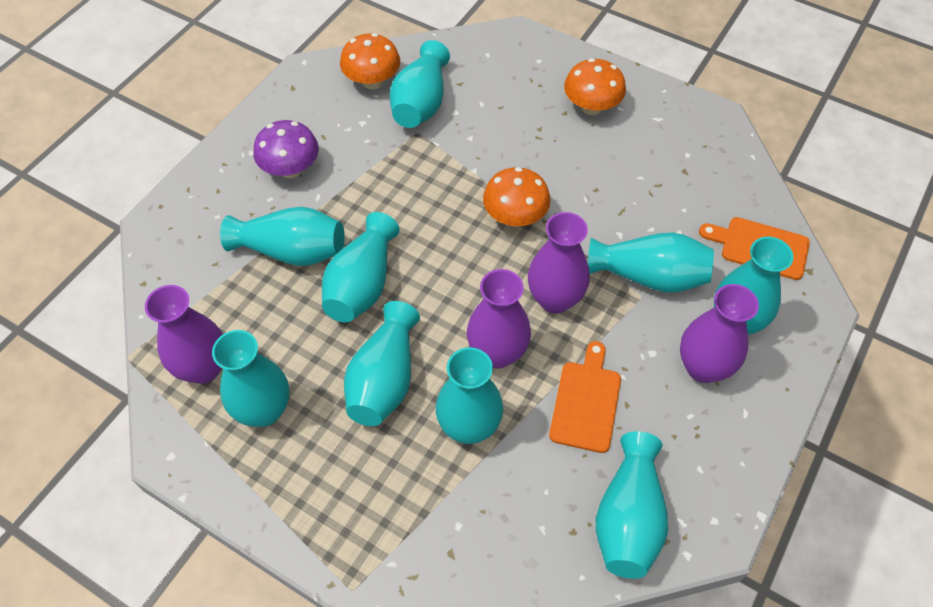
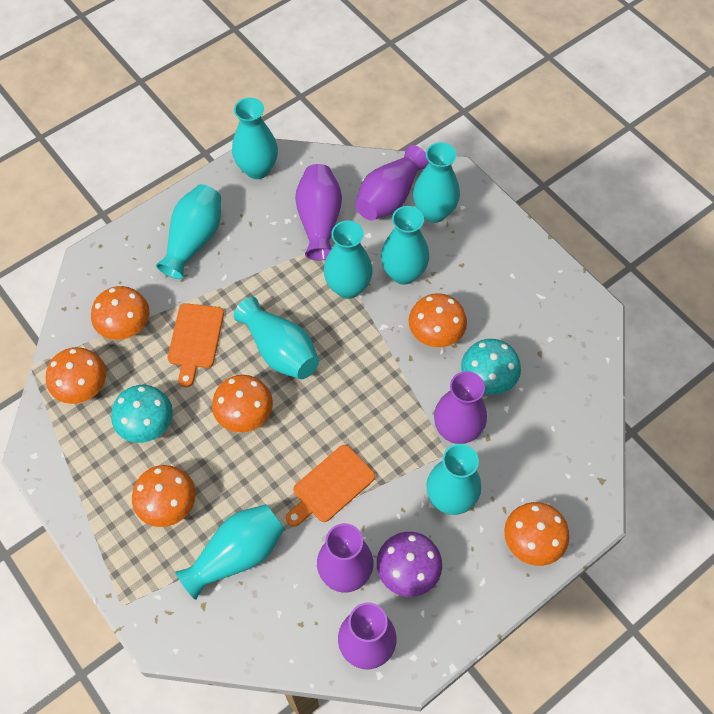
orange mushroom: [340,33,400,89] [483,167,550,227] [564,58,626,115] = 3 -> [46,347,106,404] [91,286,150,340] [132,465,196,527] [212,375,273,432] [409,293,467,347] [504,502,569,566] = 6
purple vase: [145,285,223,384] [467,269,531,368] [528,212,590,313] [680,284,759,383] = 4 -> [295,164,342,261] [317,523,373,592] [338,602,397,669] [355,145,429,220] [434,371,487,444] = 5
turquoise mushroom: none = 0 -> [111,385,173,443] [461,339,521,395] = 2
turquoise vase: [212,330,289,427] [220,207,345,266] [322,212,400,323] [344,301,420,426] [390,40,450,128] [436,347,503,444] [588,232,714,293] [596,431,668,579] [714,237,793,335] = 9 -> [156,184,221,279] [175,504,285,600] [232,98,278,179] [234,297,319,379] [324,221,373,299] [381,206,429,285] [413,142,460,223] [426,444,481,515] = 8

